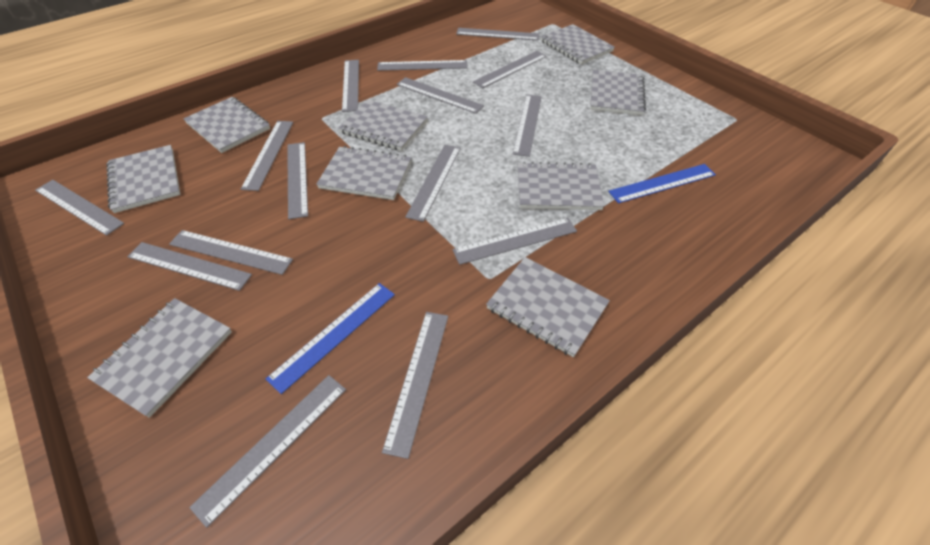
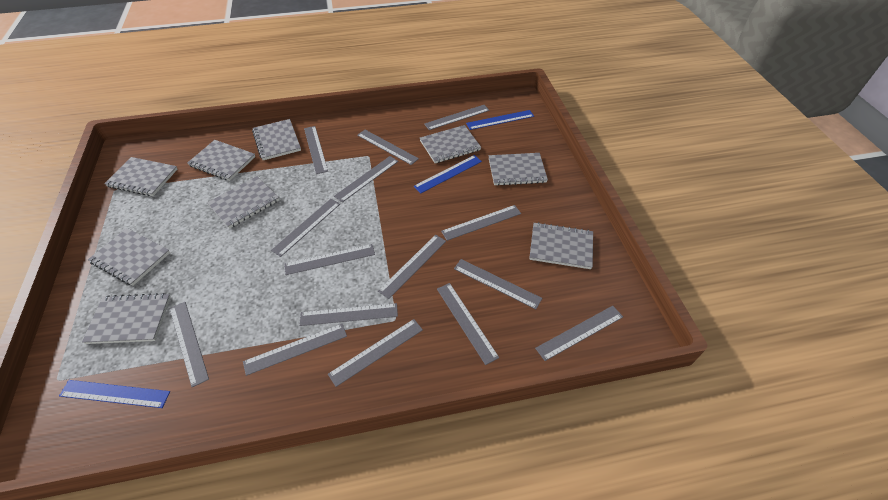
blue ruler: [266,283,395,394] [608,164,716,203] = 2 -> [59,380,170,408] [413,155,482,194] [466,110,534,130] = 3

